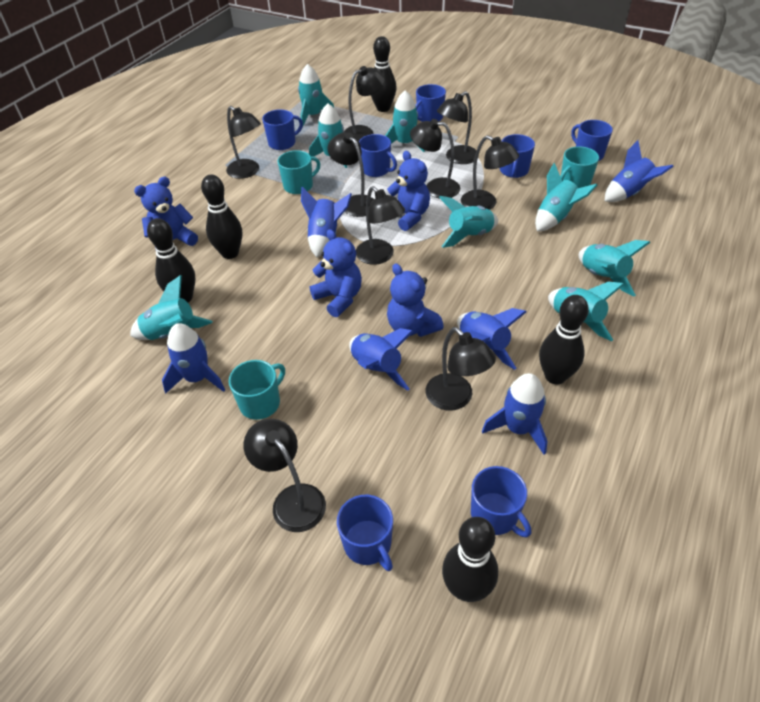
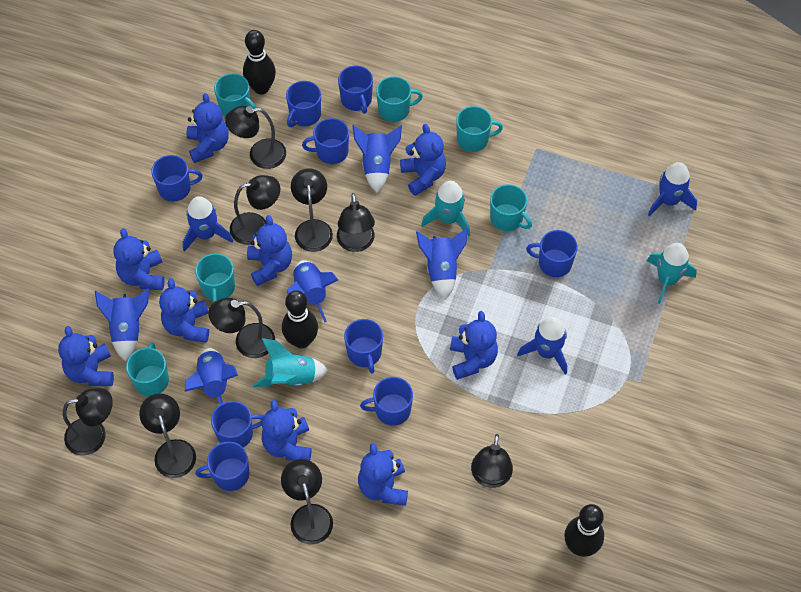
black bowling pin: [147,218,195,302] [201,175,242,259] [371,36,397,112] [442,517,498,602] [539,295,589,385] = 5 -> [243,30,276,94] [282,290,318,349] [564,504,604,557] = 3
blue mug: [262,109,303,150] [337,495,393,571] [359,134,397,177] [416,84,446,122] [471,466,531,537] [500,134,535,178] [571,120,613,161] = 7 -> [151,155,202,201] [195,442,249,491] [211,401,264,448] [286,81,321,127] [302,118,349,164] [338,66,373,114] [344,319,383,373] [360,377,413,426] [526,230,578,277] = 9
blue rocket: [162,323,225,394] [301,187,352,257] [349,328,414,391] [457,308,527,370] [482,373,547,455] [605,140,674,202] = 6 -> [95,289,149,361] [183,196,233,252] [185,348,238,405] [287,260,338,323] [352,125,402,193] [416,228,467,300] [517,317,567,375] [648,162,697,216] = 8
blue teddy bear: [134,177,198,246] [310,229,362,317] [387,151,430,231] [387,263,444,337] = 4 -> [58,326,114,386] [113,228,165,290] [159,278,209,343] [186,93,229,163] [247,215,292,286] [262,400,312,461] [358,443,408,506] [400,124,446,196] [450,311,498,380] = 9
turquoise mug: [229,360,285,420] [277,150,320,194] [560,147,599,188] = 3 -> [126,342,169,396] [195,253,235,303] [214,73,257,117] [376,76,423,122] [456,106,503,152] [490,184,532,231] = 6
turquoise rocket: [130,275,213,340] [298,64,334,125] [309,104,347,168] [385,90,425,152] [439,196,498,248] [535,163,597,231] [548,282,625,341] [579,240,651,296] = 8 -> [252,338,328,387] [421,181,470,236] [647,243,697,304] = 3

